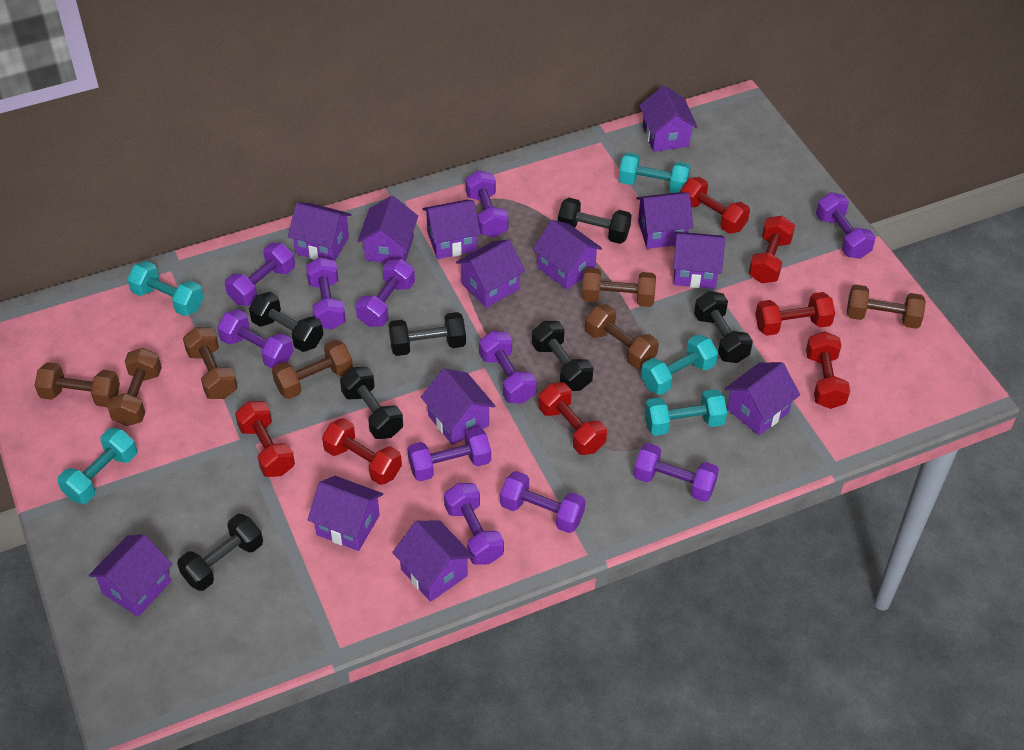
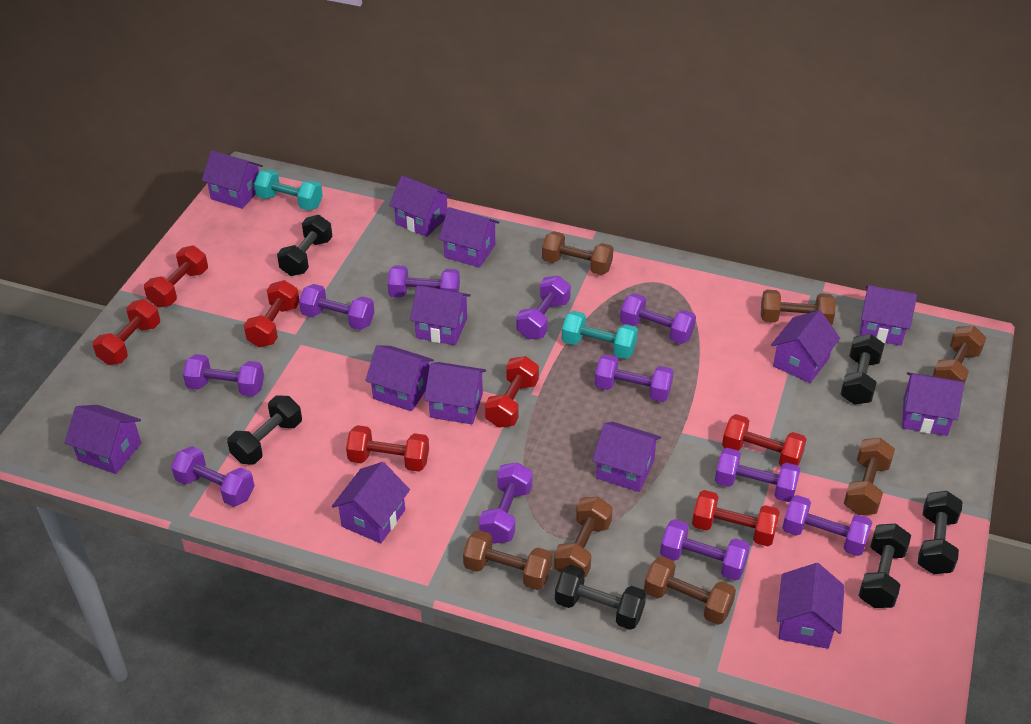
black dumbbell: [177,514,263,591] [249,292,323,352] [340,367,403,439] [389,312,466,356] [532,321,594,391] [558,198,632,244] [694,291,753,363] = 7 -> [227,396,302,465] [277,215,333,276] [555,565,646,630] [840,334,884,405] [859,523,911,608] [918,491,963,574] = 6
turquoise dumbbell: [57,428,137,504] [127,261,204,316] [619,152,691,193] [641,334,718,395] [644,389,727,436] = 5 -> [254,169,323,211] [562,311,638,359] = 2

